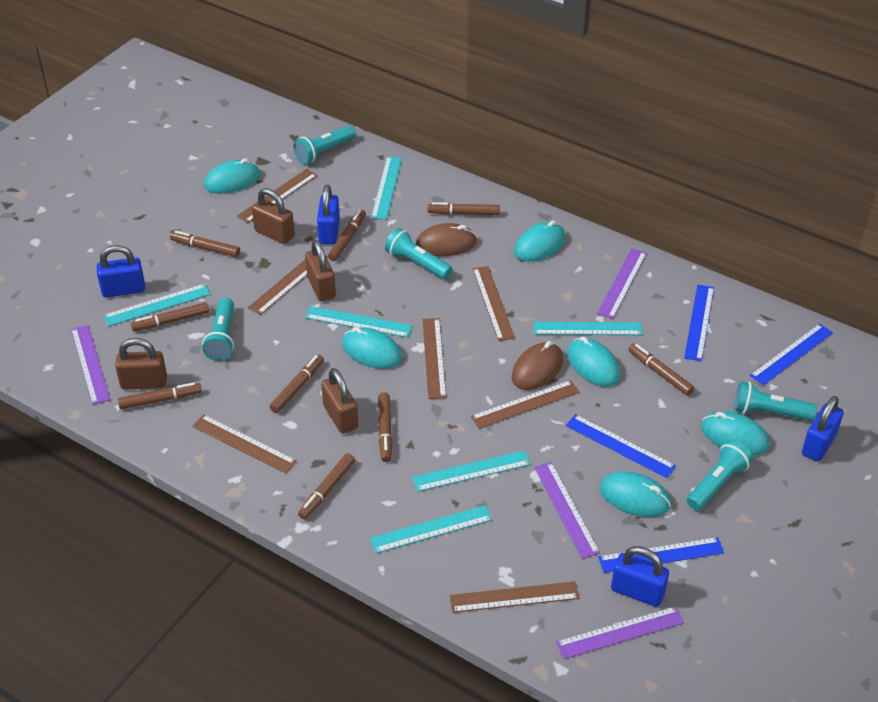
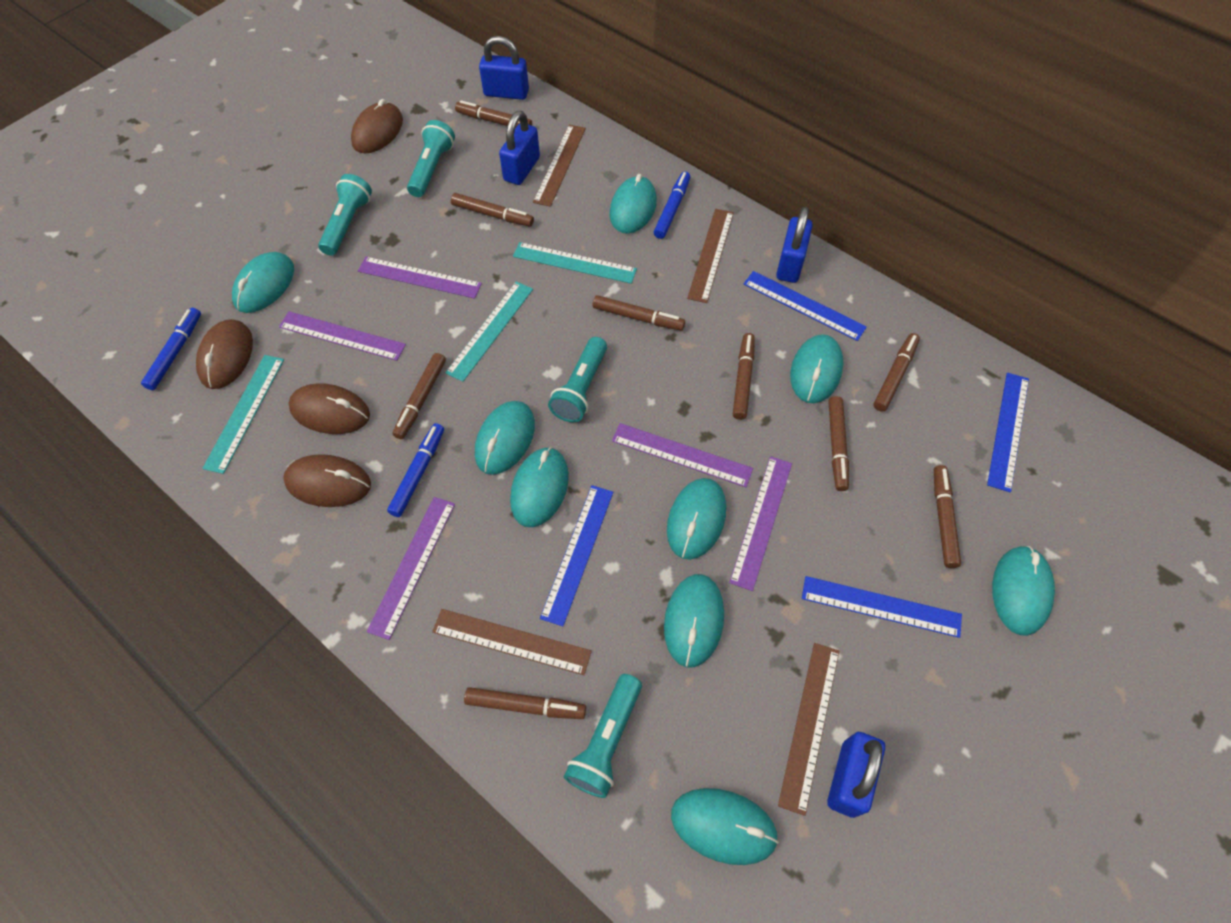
blue marker: none = 0 -> [141,308,201,390] [387,423,444,517] [654,172,690,239] = 3
brown mouse: [416,223,477,256] [512,341,563,390] = 2 -> [196,319,253,389] [283,454,371,507] [288,383,370,434] [351,99,403,153] = 4
brown padlock: [115,338,167,390] [252,188,295,244] [305,240,336,301] [321,368,358,434] = 4 -> none = 0
brown ruler: [192,414,297,473] [237,169,318,223] [248,255,328,315] [422,318,446,399] [450,581,579,613] [471,380,579,429] [473,266,515,341] = 7 -> [432,609,592,675] [533,125,586,207] [687,209,734,303] [778,643,839,816] = 4
purple ruler: [71,325,110,405] [534,462,600,559] [556,606,684,659] [597,248,647,319] = 4 -> [279,311,406,361] [358,257,482,299] [367,497,455,640] [612,423,753,487] [729,456,792,591] = 5
turquoise flashlight: [202,298,234,361] [293,125,356,164] [385,228,452,279] [687,440,753,511] [734,381,817,421] = 5 -> [318,174,372,256] [407,120,455,197] [548,337,607,422] [564,674,642,798] = 4
turquoise mouse: [204,159,260,194] [342,327,402,369] [514,220,566,262] [567,336,620,386] [600,471,671,517] [701,411,770,456] = 6 -> [232,252,294,313] [475,401,535,475] [510,447,569,527] [609,174,657,234] [664,574,724,667] [667,478,726,560] [671,788,779,865] [790,334,843,403] [992,546,1055,636] = 9
turquoise ruler: [103,284,210,327] [305,306,412,338] [370,505,492,553] [371,156,402,220] [412,450,531,492] [534,322,643,335] = 6 -> [202,355,284,474] [445,281,533,382] [513,242,637,284] = 3

